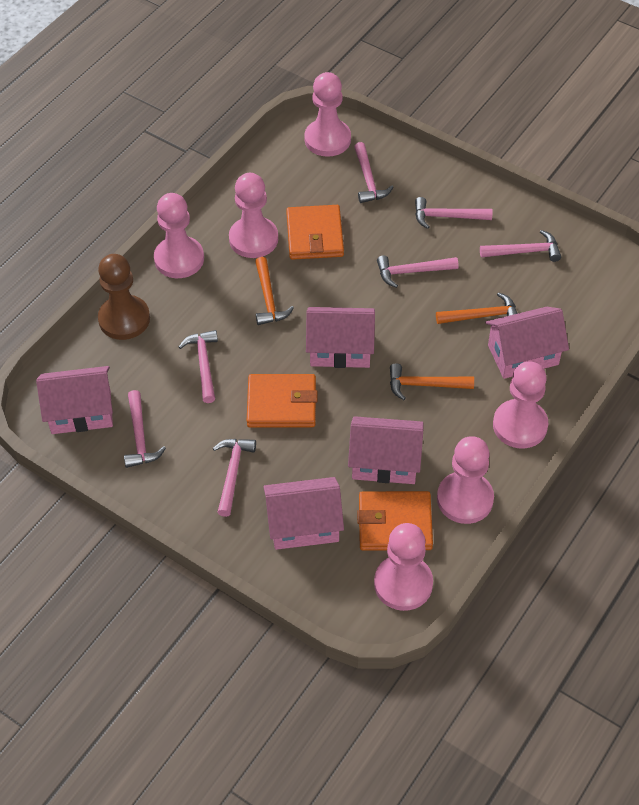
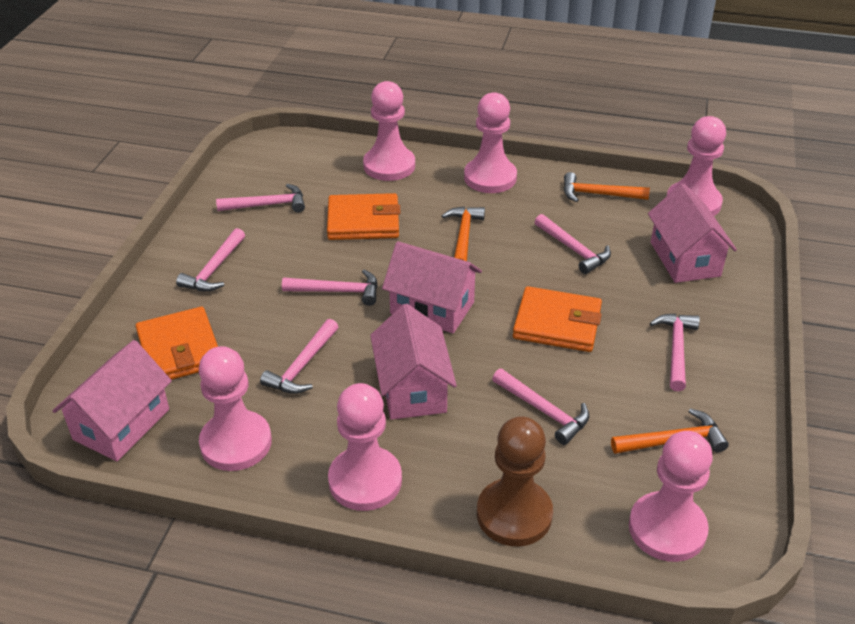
pink house: [36,366,113,434] [263,477,344,550] [306,307,375,368] [348,416,423,484] [485,307,569,379] = 5 -> [52,340,172,461] [370,304,457,420] [382,241,482,333] [648,183,737,283] = 4

